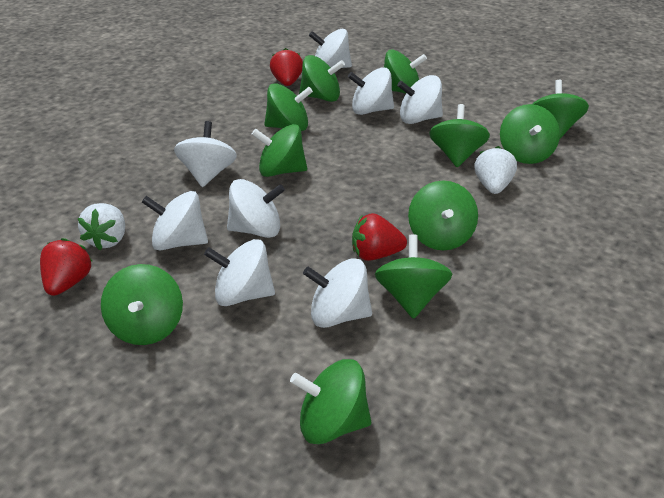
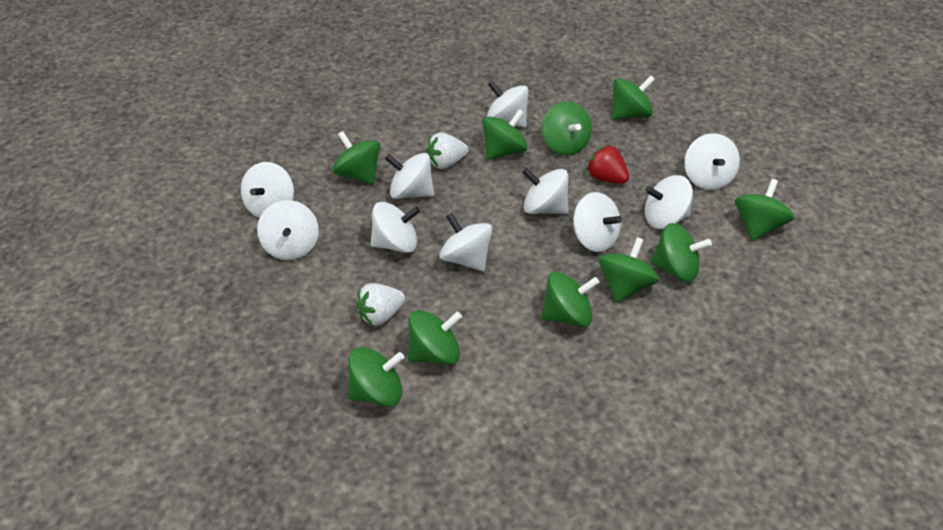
green spinning top: [101,264,183,345] [252,124,307,177] [264,83,313,131] [290,359,371,444] [299,55,345,102] [375,234,452,319] [384,50,427,94] [408,181,478,251] [429,104,490,167] [500,104,560,164] [533,80,589,138] = 11 -> [332,131,380,184] [348,347,404,407] [408,310,462,365] [482,109,528,160] [541,271,600,327] [542,101,592,156] [599,237,659,303] [612,76,655,120] [650,223,712,282] [735,179,794,241] = 10
red strawberry: [40,238,93,296] [270,48,303,86] [352,213,407,261] = 3 -> [587,145,629,184] = 1
white spinning top: [142,191,208,251] [174,121,237,187] [204,239,275,306] [227,179,285,238] [303,258,372,328] [309,29,352,68] [348,67,394,115] [397,75,443,124] = 8 -> [241,162,294,218] [257,200,319,260] [371,202,420,253] [385,153,434,199] [439,213,492,271] [487,81,529,127] [522,168,569,214] [573,192,622,252] [645,175,693,229] [684,133,740,190] = 10

